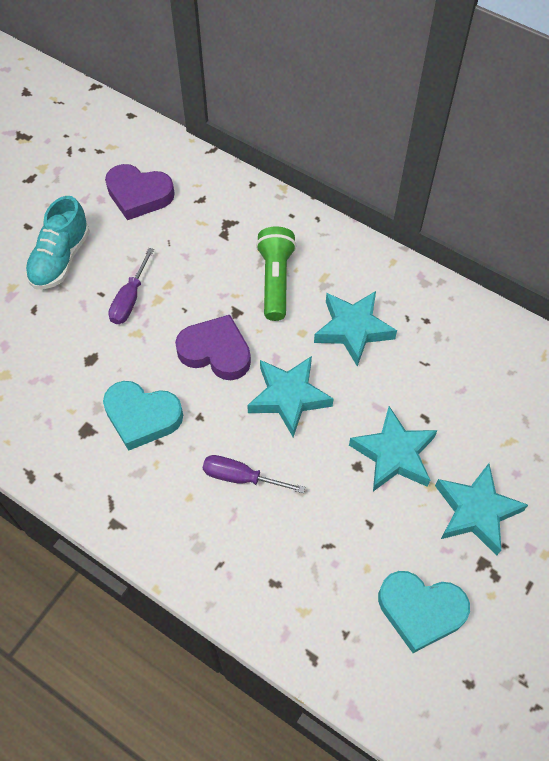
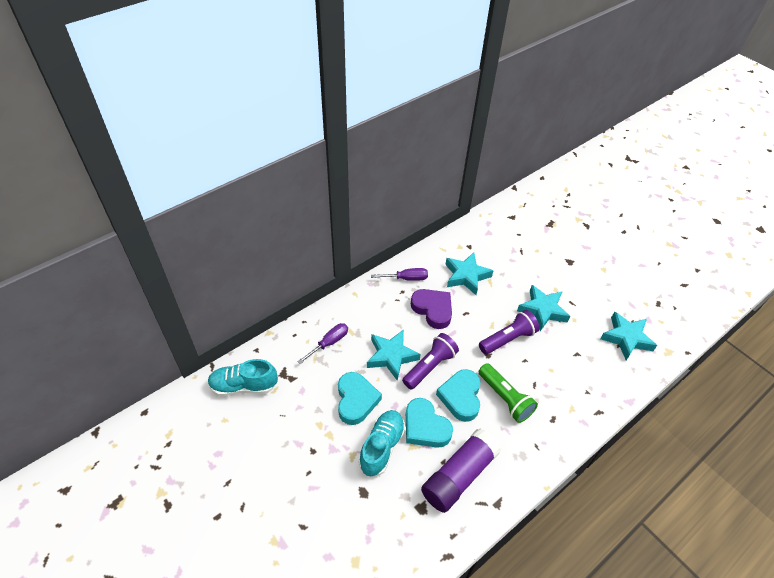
purple flashlight: none = 0 -> [402,333,459,389] [479,310,539,354] = 2
purple glue stick: none = 0 -> [421,429,501,513] = 1
purple heart: [105,164,175,220] [175,315,251,380] = 2 -> [411,289,452,329] = 1
turquoise heart: [103,381,183,451] [378,571,470,653] = 2 -> [338,372,382,425] [406,398,453,448] [436,369,481,422] = 3
turquoise shoe: [25,196,90,289] = 1 -> [208,359,278,396] [359,410,405,476] = 2

